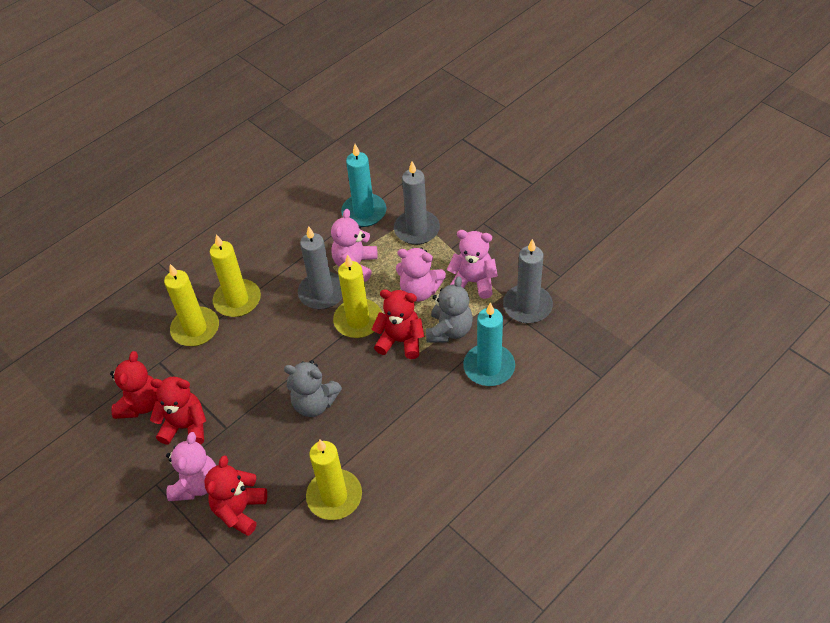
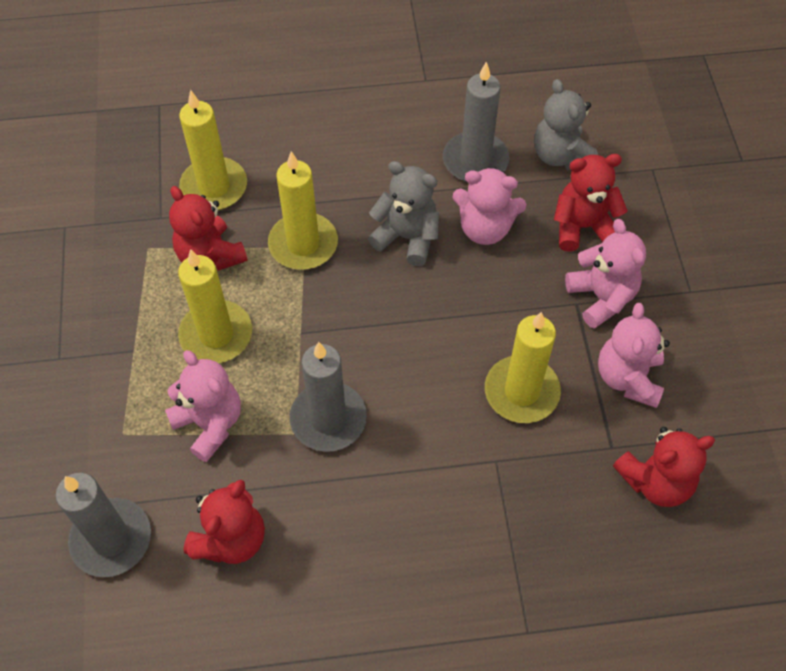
turquoise candle: [341,144,386,227] [463,302,515,386] = 2 -> none = 0

